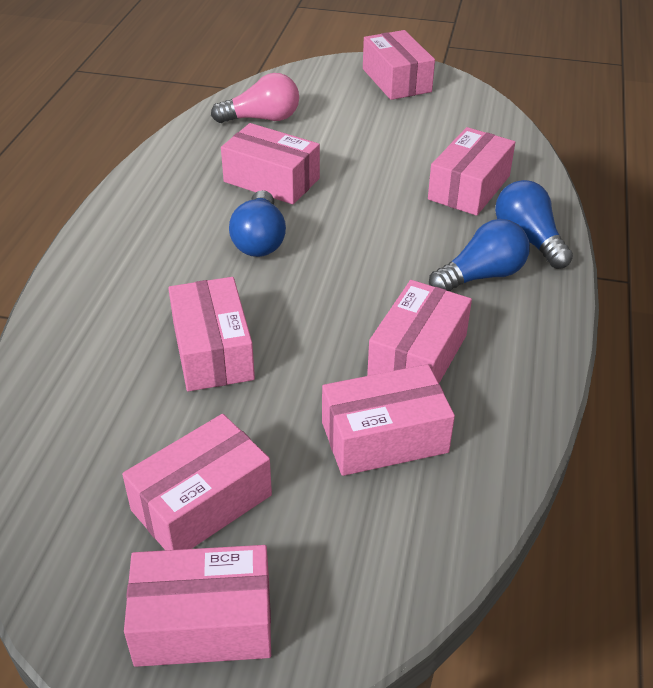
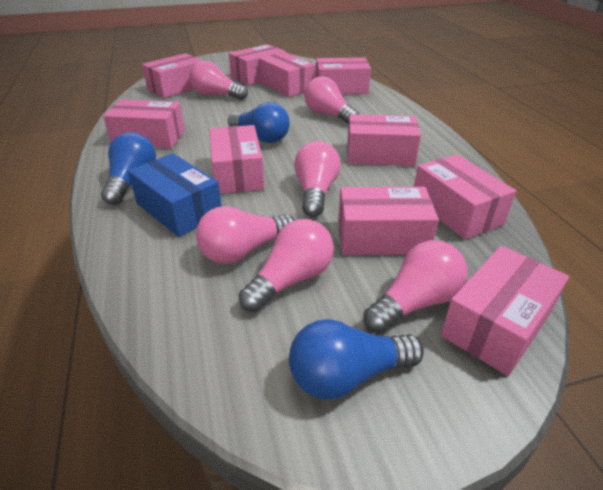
blue box: none = 0 -> [128,153,222,237] = 1
pink box: [122,414,272,550] [124,545,271,667] [168,277,255,392] [221,123,320,204] [322,364,455,476] [363,30,435,100] [367,280,472,383] [428,127,515,216] = 8 -> [103,99,185,148] [142,53,203,98] [209,125,264,194] [229,44,286,85] [259,52,315,97] [316,57,371,94] [338,187,439,255] [347,114,421,166] [414,154,516,239] [441,246,569,376] = 10
pink light bulb: [211,73,299,123] = 1 -> [190,61,248,100] [196,206,294,264] [239,219,334,312] [294,141,341,217] [304,76,359,125] [363,240,468,333] = 6

